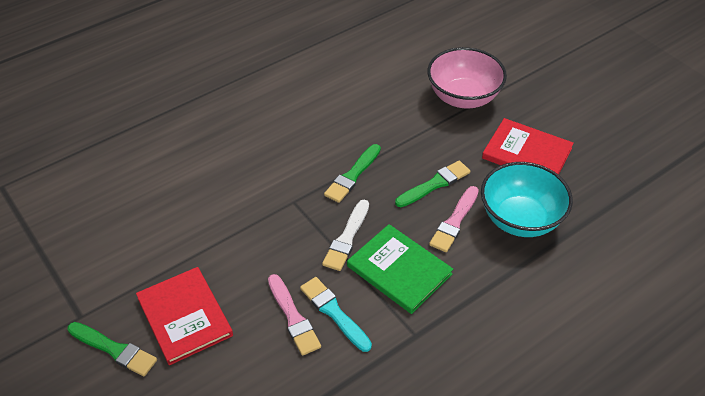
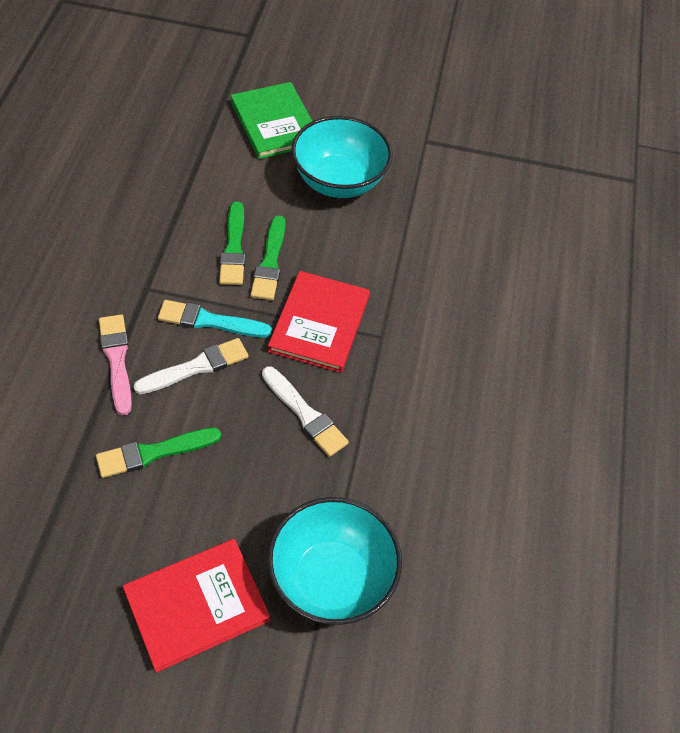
pink bowl: [427,47,507,109] = 1 -> none = 0
pink brush: [268,274,321,356] [429,186,479,252] = 2 -> [99,315,132,416] = 1
turquoise bowl: [481,162,573,237] = 1 -> [267,497,402,625] [291,116,393,198] = 2
white brush: [322,200,369,271] = 1 -> [133,338,248,394] [262,367,349,457] = 2

